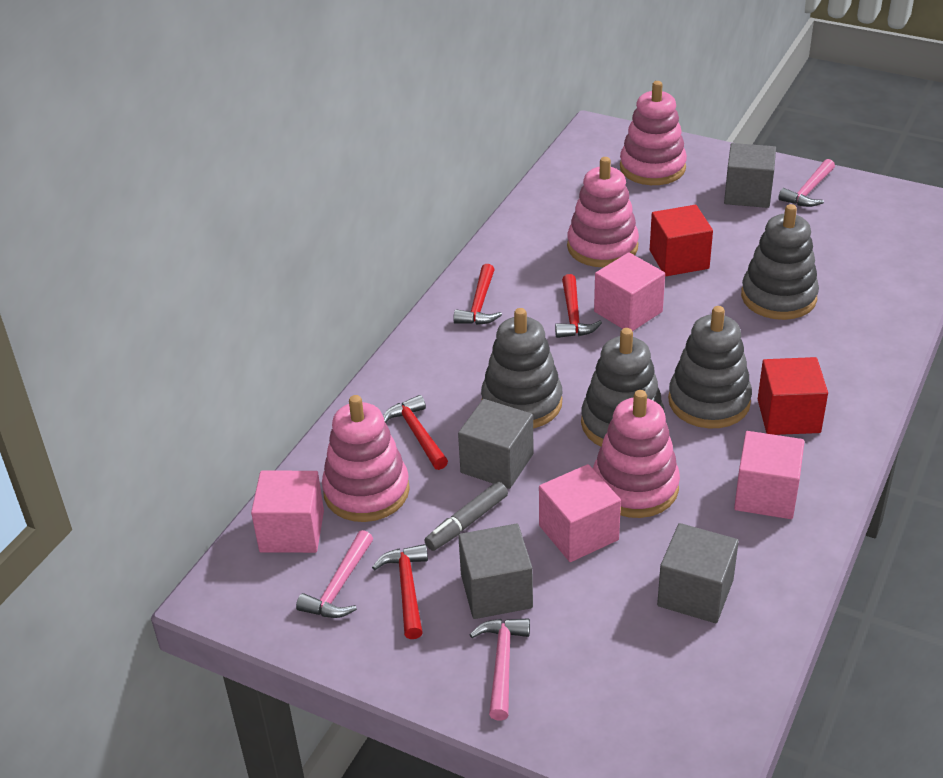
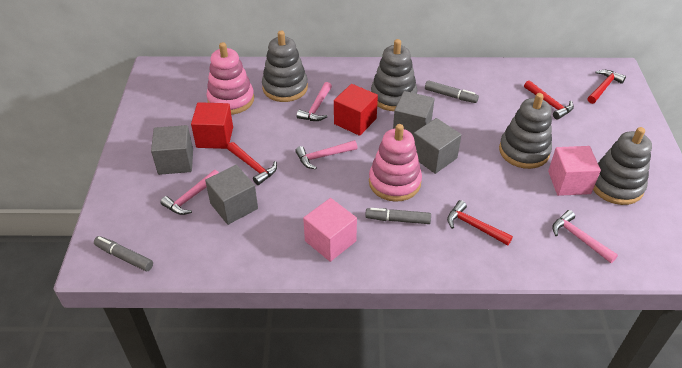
grey marker: [424,482,508,551] = 1 -> [94,236,153,271] [365,208,431,224] [425,80,479,103] = 3
pink cube: [251,471,324,553] [539,464,621,562] [594,252,665,331] [734,431,805,519] = 4 -> [303,198,357,262] [548,146,601,196] = 2
pink hammer: [296,530,373,618] [470,618,530,721] [778,159,835,207] = 3 -> [160,170,219,215] [295,140,358,169] [296,82,332,121] [552,210,618,263] = 4
pink stacking toy: [322,395,410,522] [567,157,639,267] [593,390,680,518] [620,81,687,185] = 4 -> [206,42,254,115] [369,124,422,202] = 2

